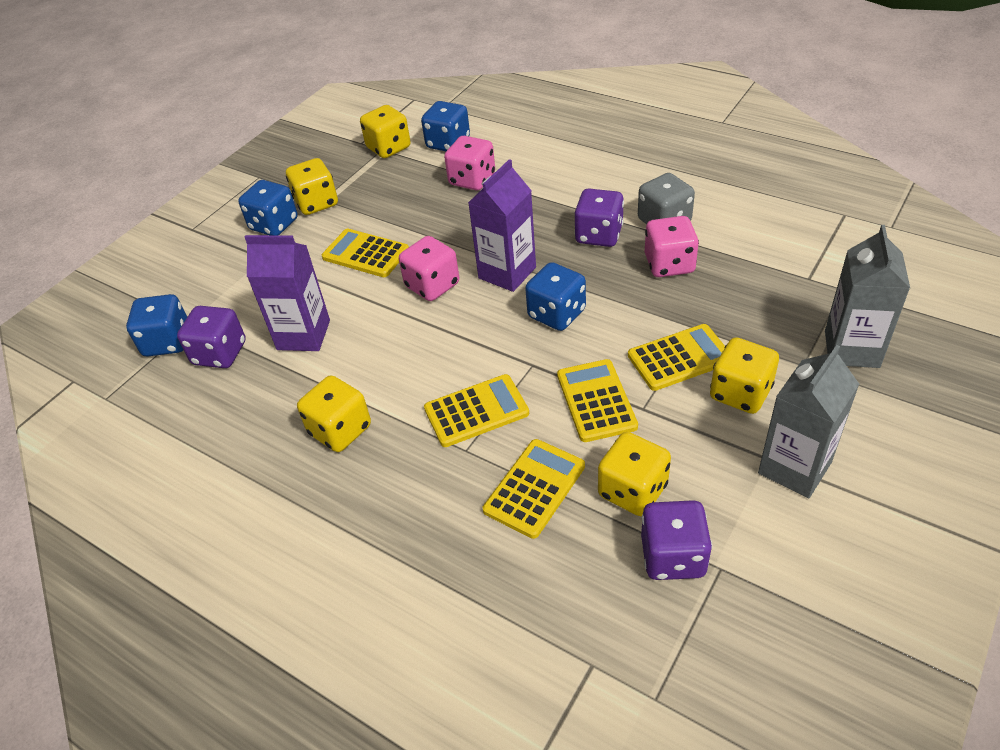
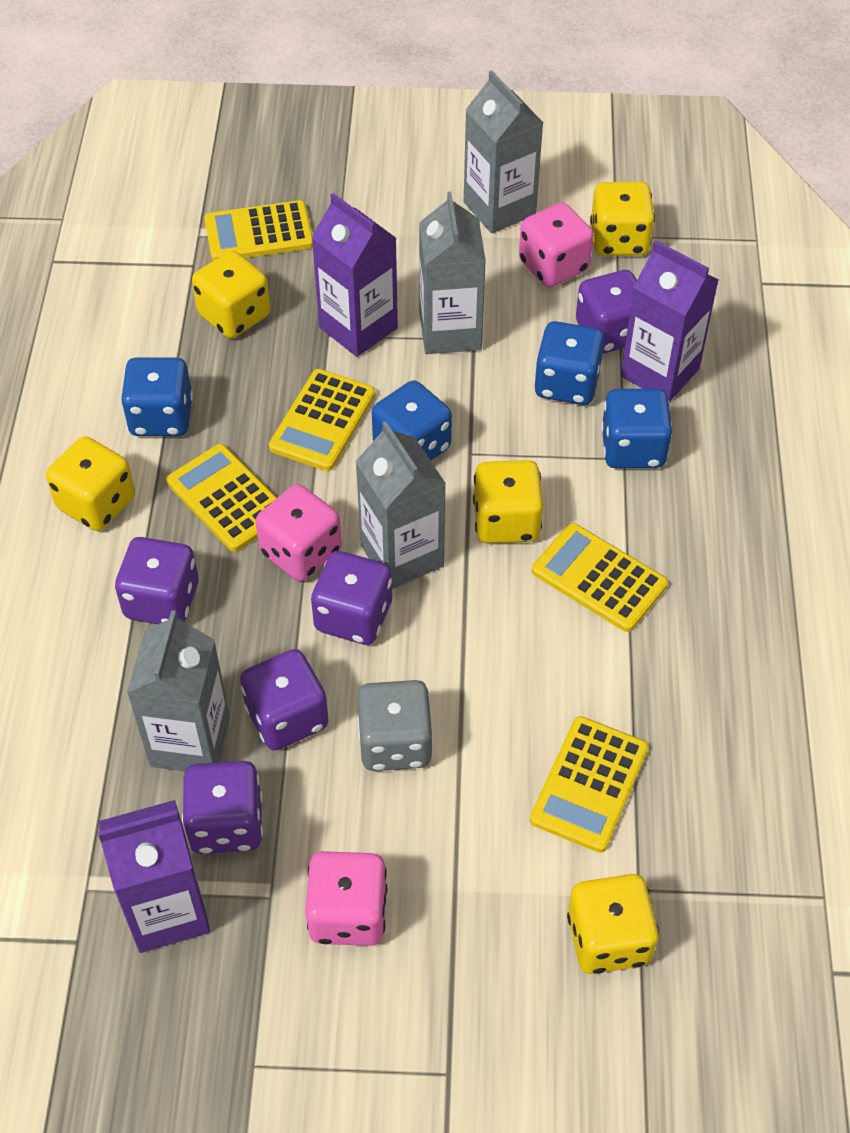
grey carton: [758,345,859,498] [825,225,910,368] = 2 -> [127,610,230,771] [355,421,446,589] [419,191,486,354] [464,70,543,234] = 4
purple carton: [245,235,330,351] [468,159,536,292] = 2 -> [98,800,210,953] [311,193,398,357] [621,241,718,402] = 3
purple dice: [177,306,246,368] [574,189,624,247] [641,500,712,580] = 3 -> [115,537,199,624] [182,761,263,854] [240,649,329,751] [311,551,392,645] [576,270,637,354] = 5

